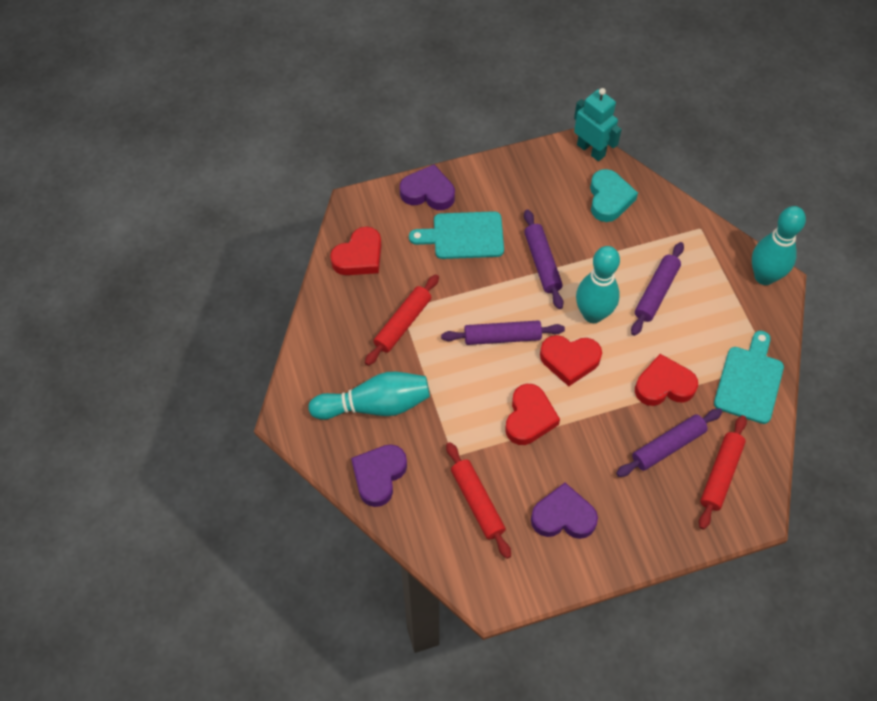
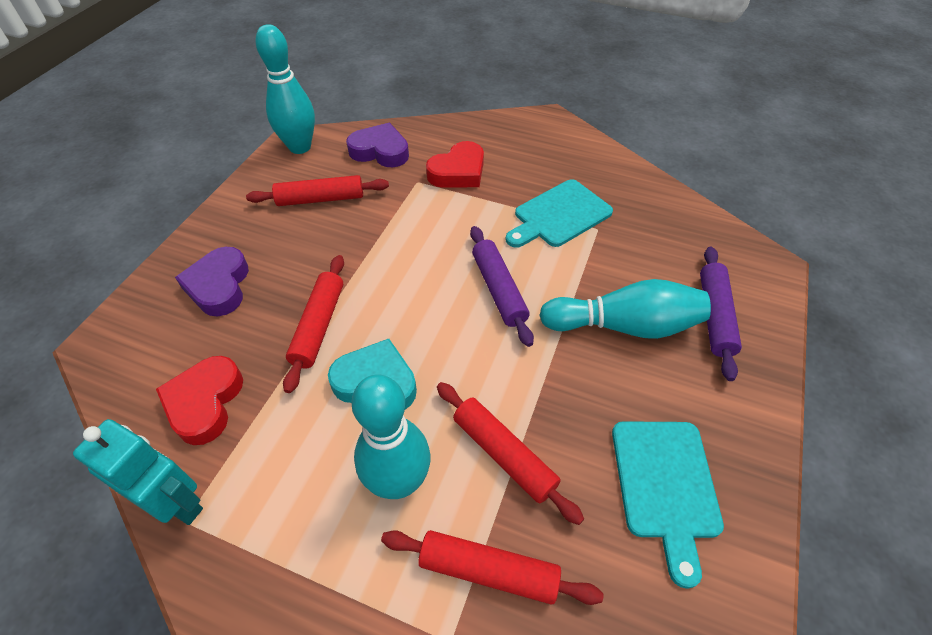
purple heart: [351,444,407,507] [400,164,455,210] [531,483,598,539] = 3 -> [175,247,249,316] [346,123,409,167] = 2
purple rolling pin: [441,320,565,345] [524,209,564,309] [616,409,722,477] [631,242,684,336] = 4 -> [470,226,534,347] [700,247,742,381] = 2
red heart: [330,227,381,275] [506,384,560,445] [540,335,602,386] [635,354,698,406] = 4 -> [156,356,243,445] [426,141,484,188] = 2
red rolling pin: [365,274,439,366] [446,442,511,559] [699,415,747,530] = 3 -> [246,175,389,206] [283,255,344,393] [381,530,604,605] [437,382,584,525] = 4

